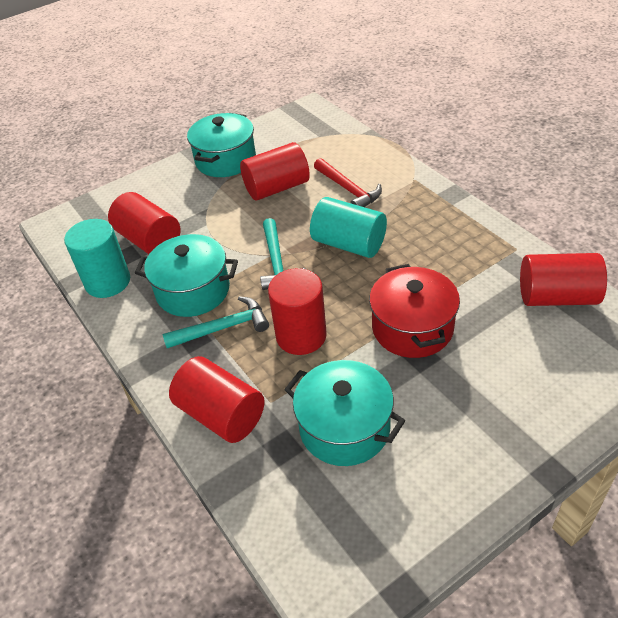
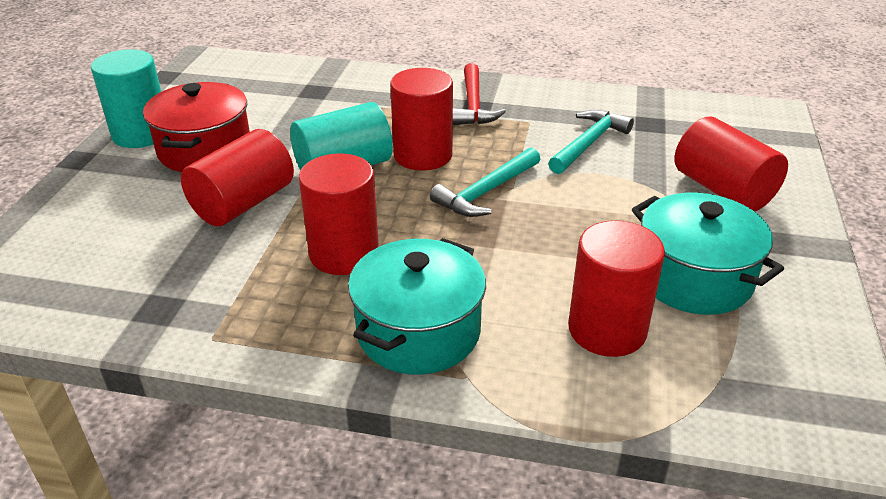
turquoise pot: [135,234,238,317] [187,113,256,177] [284,360,405,466] = 3 -> [348,238,486,375] [632,193,784,315] = 2

